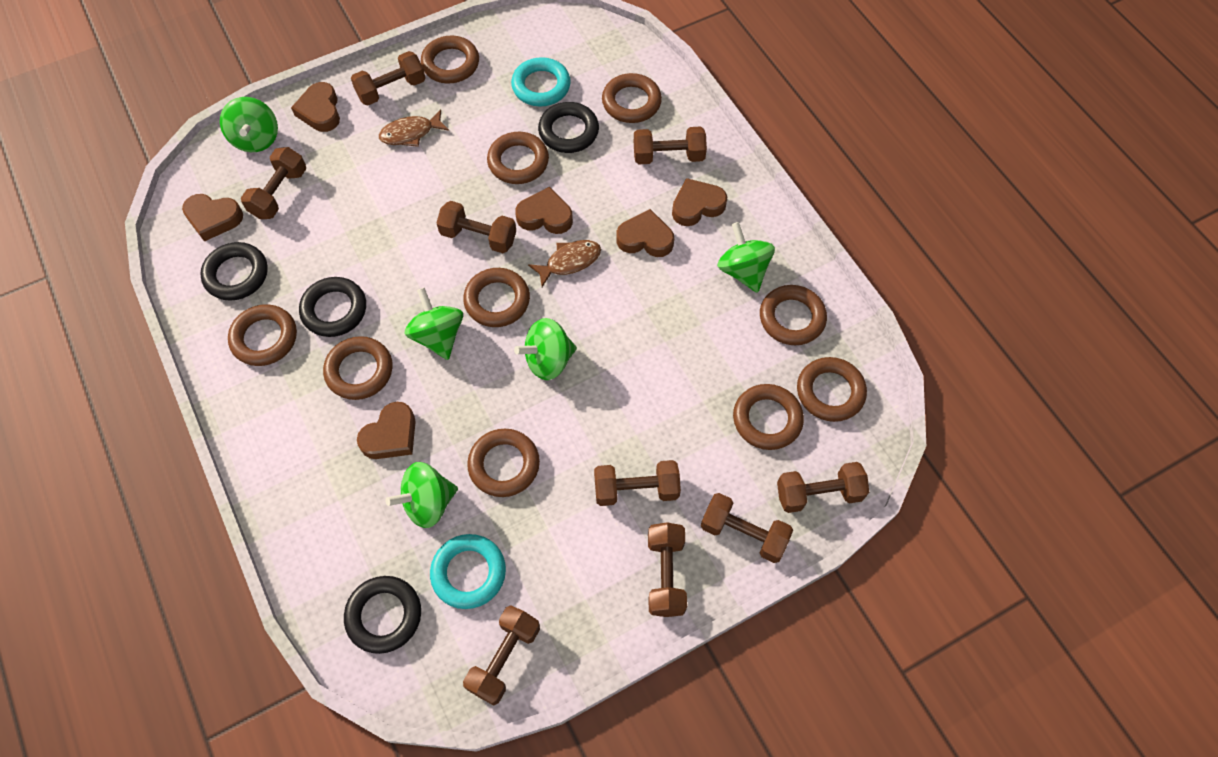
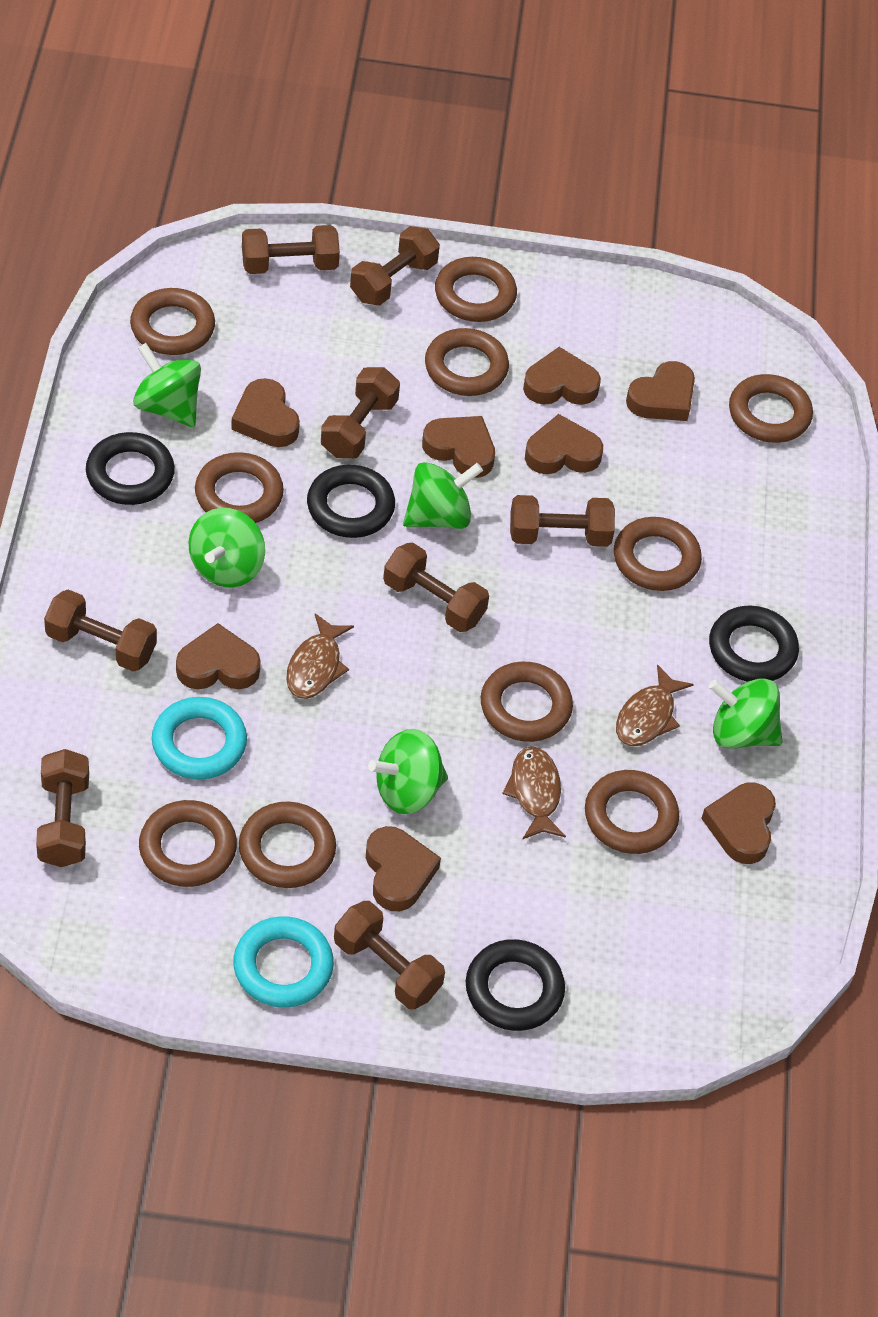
brown dumbbell: [241,147,306,219] [351,51,425,105] [437,201,516,253] [463,605,540,705] [594,460,681,506] [634,126,707,164] [648,522,687,617] [701,493,793,563] [777,462,869,513] = 9 -> [36,749,89,867] [44,589,157,672] [242,225,340,274] [321,367,400,459] [334,901,445,1009] [350,226,440,306] [383,542,489,632] [510,495,615,547] = 8
brown fish: [379,109,449,147] [528,240,601,287] = 2 -> [286,614,354,699] [502,746,566,840] [616,664,694,746] = 3
brown heart: [182,194,243,242] [291,82,340,132] [357,402,416,459] [515,187,573,234] [616,209,674,257] [672,178,727,226] = 6 -> [176,623,261,689] [231,378,300,447] [366,826,441,911] [422,416,495,478] [523,347,601,405] [525,414,603,474] [626,361,695,421] [701,782,776,864] = 8

